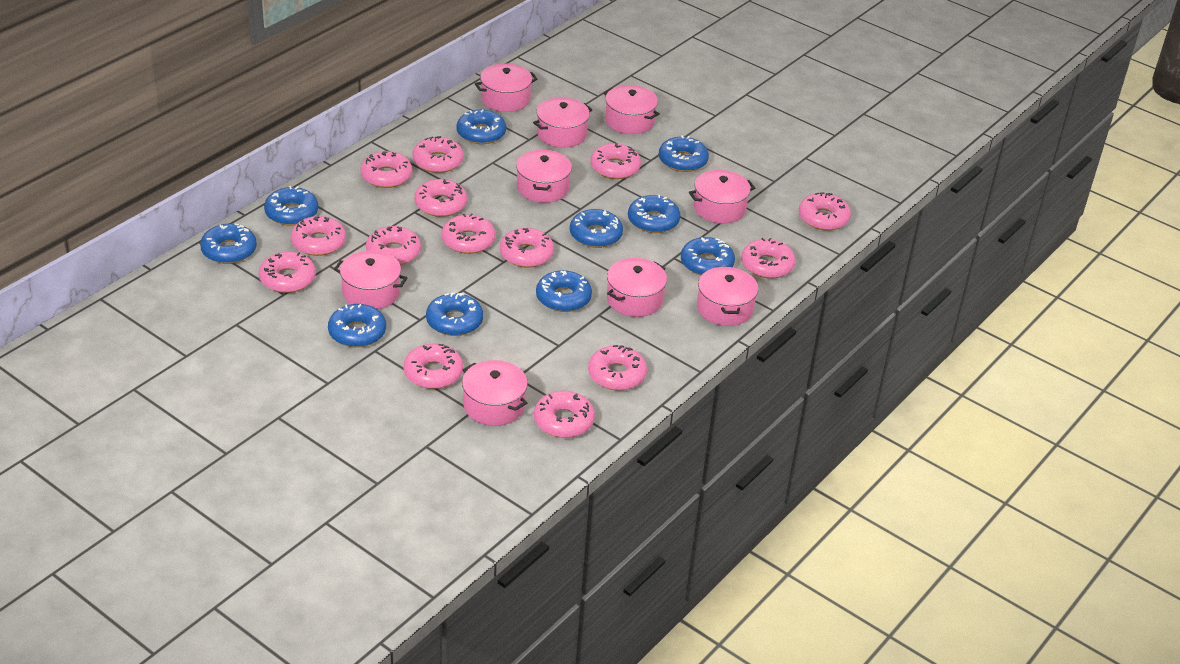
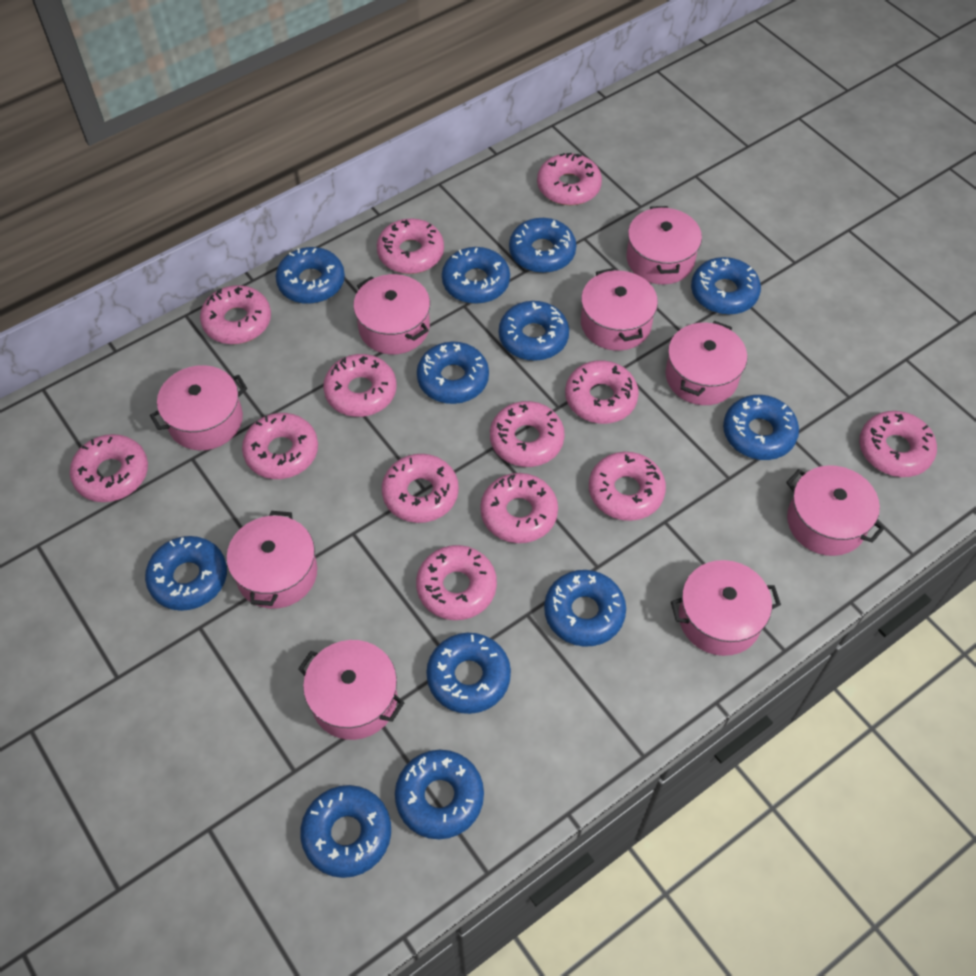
blue donut: [200,224,257,264] [264,186,318,226] [328,304,386,347] [426,293,483,336] [456,109,506,144] [536,270,592,312] [570,209,623,248] [628,195,680,233] [659,135,709,172] [681,237,735,276] = 10 -> [145,536,227,611] [276,247,345,304] [300,785,391,878] [395,750,484,839] [417,341,489,404] [426,633,511,714] [442,247,510,304] [499,301,569,361] [509,218,576,273] [544,570,626,647] [691,257,761,315] [723,395,799,460] = 12
pink donut: [259,251,316,293] [291,216,346,256] [360,151,412,188] [366,226,421,265] [404,344,463,389] [413,136,464,173] [414,179,467,217] [441,213,496,254] [500,228,554,268] [534,391,595,438] [588,345,647,391] [590,143,641,179] [741,238,796,278] [799,192,851,231] = 14 -> [70,434,148,502] [200,285,271,344] [242,413,318,479] [323,354,396,417] [377,218,444,274] [382,454,459,523] [416,545,497,620] [480,473,558,543] [490,401,565,467] [537,153,602,205] [565,360,639,424] [589,452,666,521] [859,411,937,477] = 13

